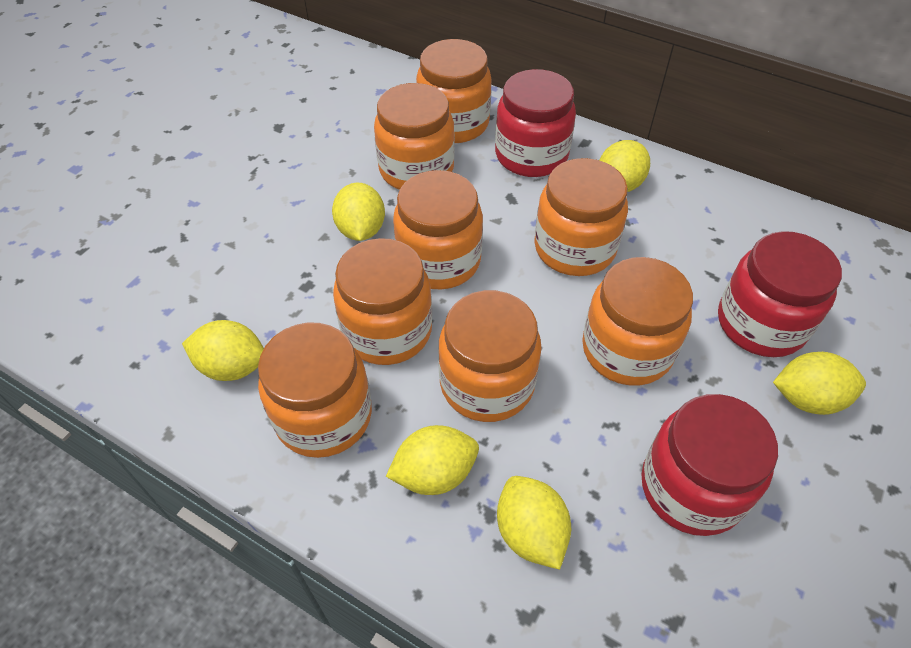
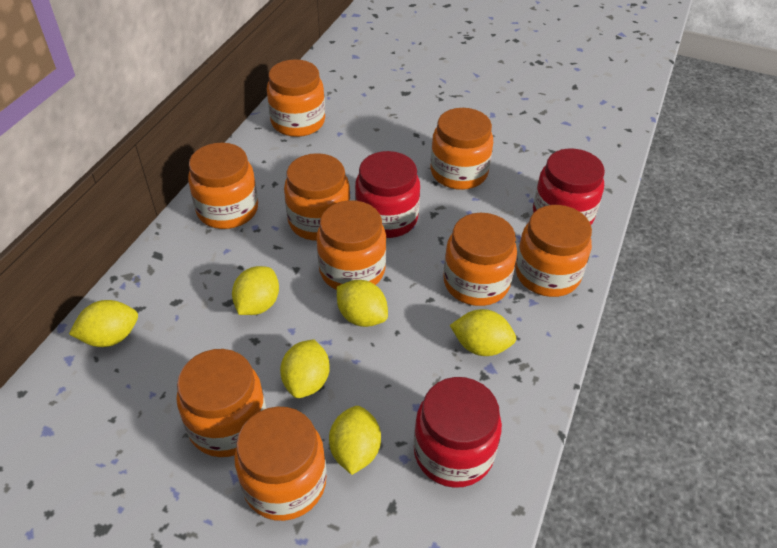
orange jar: [258,323,372,458] [333,238,432,365] [374,83,455,190] [393,170,483,289] [416,39,492,143] [438,290,542,422] [534,158,628,276] [582,257,693,386] = 8 -> [176,349,266,457] [188,143,258,229] [234,407,326,521] [267,59,325,137] [284,153,350,241] [316,200,386,290] [430,108,493,190] [443,213,517,306] [515,205,592,297] = 9

